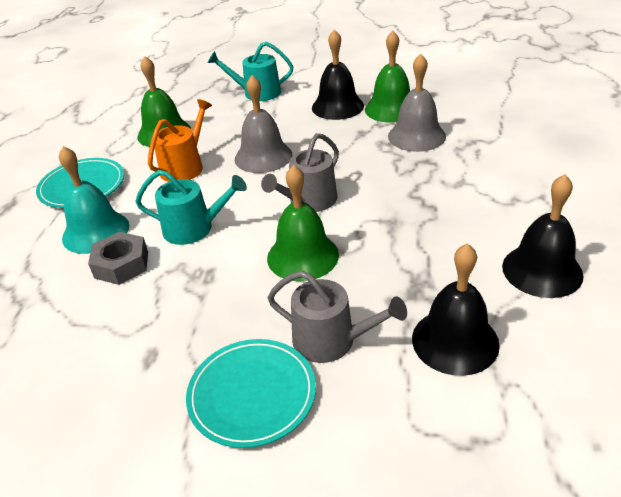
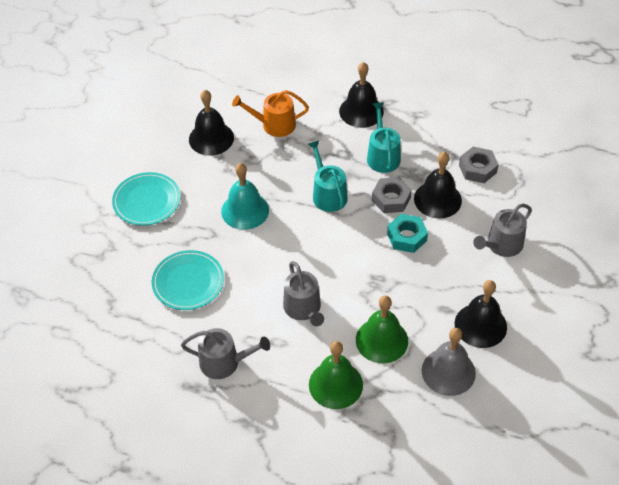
black bell: [312,29,364,120] [412,243,500,376] [502,174,584,298] = 3 -> [189,90,234,156] [339,62,384,128] [414,152,462,219] [455,280,507,348] = 4
green bell: [137,56,191,147] [267,165,339,281] [365,31,410,123] = 3 -> [309,341,363,409] [356,295,408,363] = 2
grey bell: [235,75,292,173] [388,54,446,152] = 2 -> [422,328,476,396] = 1
grey nut: [88,232,148,285] = 1 -> [372,177,412,213] [459,147,499,183] = 2
grey watering can: [261,133,339,212] [267,271,407,363] = 2 -> [181,328,270,379] [283,261,324,326] [473,204,532,257] = 3
turquoise nut: none = 0 -> [387,214,428,253] = 1

